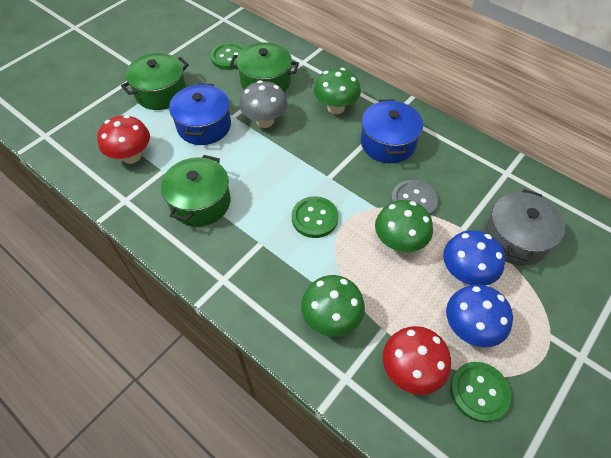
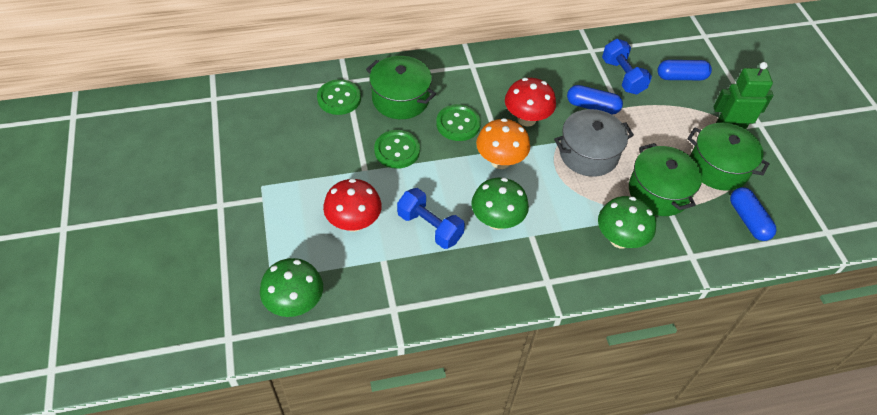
blue capsule: none = 0 -> [567,85,623,115] [657,60,712,80] [730,187,777,241] = 3
blue dumbbell: none = 0 -> [397,188,465,249] [602,39,652,95] = 2
blue mushroom: [443,230,505,286] [446,284,513,348] = 2 -> none = 0
blue pot: [169,83,231,145] [361,99,423,163] = 2 -> none = 0
green robot: none = 0 -> [713,62,773,129] = 1
grey button: [391,180,438,216] = 1 -> none = 0
grey mushroom: [239,80,288,128] = 1 -> none = 0
orange mushroom: none = 0 -> [476,118,530,169] = 1

